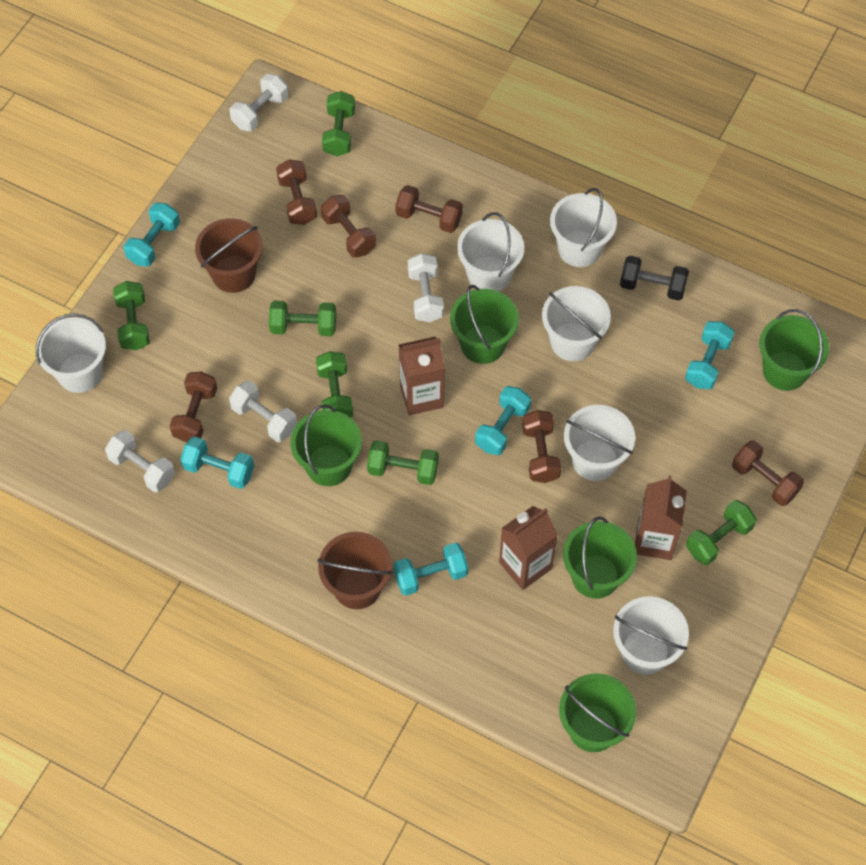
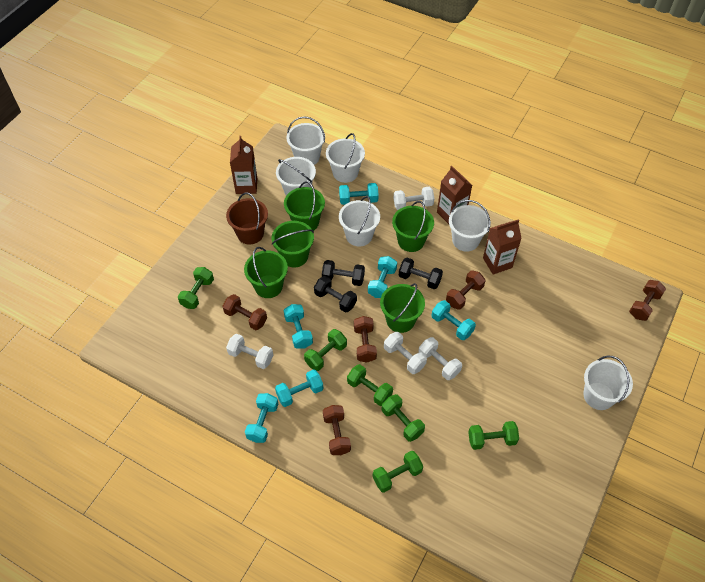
black dumbbell: [620,256,689,301] = 1 -> [314,276,357,313] [322,260,365,286] [399,258,443,289] = 3
brown bucket: [195,218,263,293] [317,532,393,609] = 2 -> [226,193,268,245] = 1
brown dumbbell: [170,371,217,442] [276,159,317,225] [321,195,376,257] [395,185,463,233] [522,410,561,483] [732,441,804,506] = 6 -> [222,294,267,330] [323,405,351,455] [354,316,377,363] [446,270,485,310] [629,280,666,321] = 5
turquoise dumbbell: [124,203,180,267] [180,436,254,489] [394,543,468,596] [475,386,531,455] [685,321,735,389] = 5 -> [245,393,278,443] [275,369,323,407] [284,304,313,349] [339,183,379,205] [368,256,397,298] [431,300,476,340] = 6

